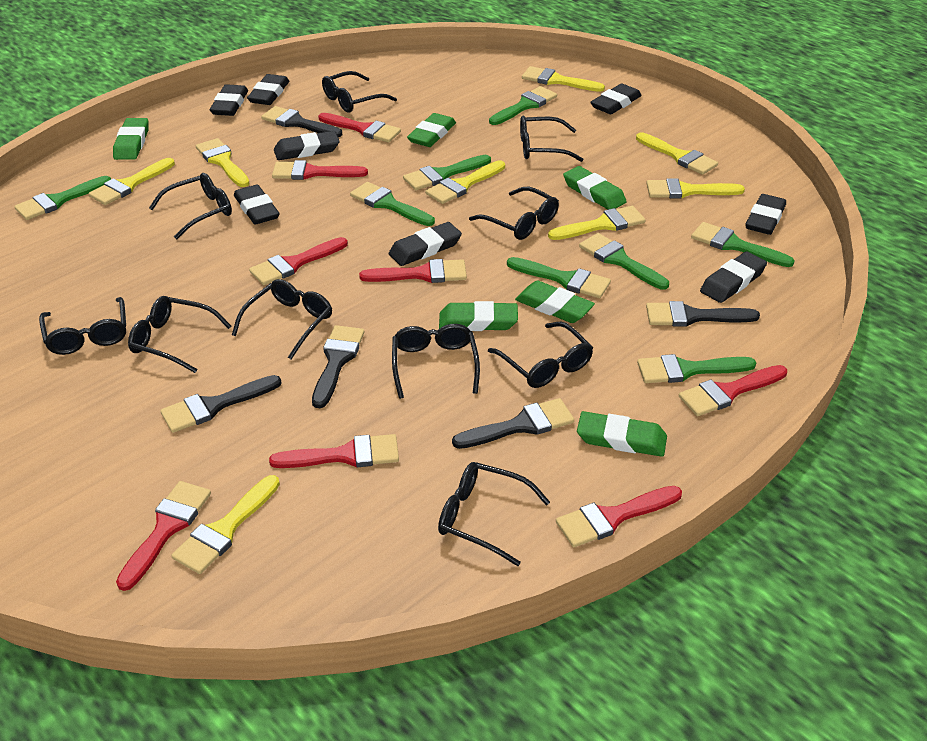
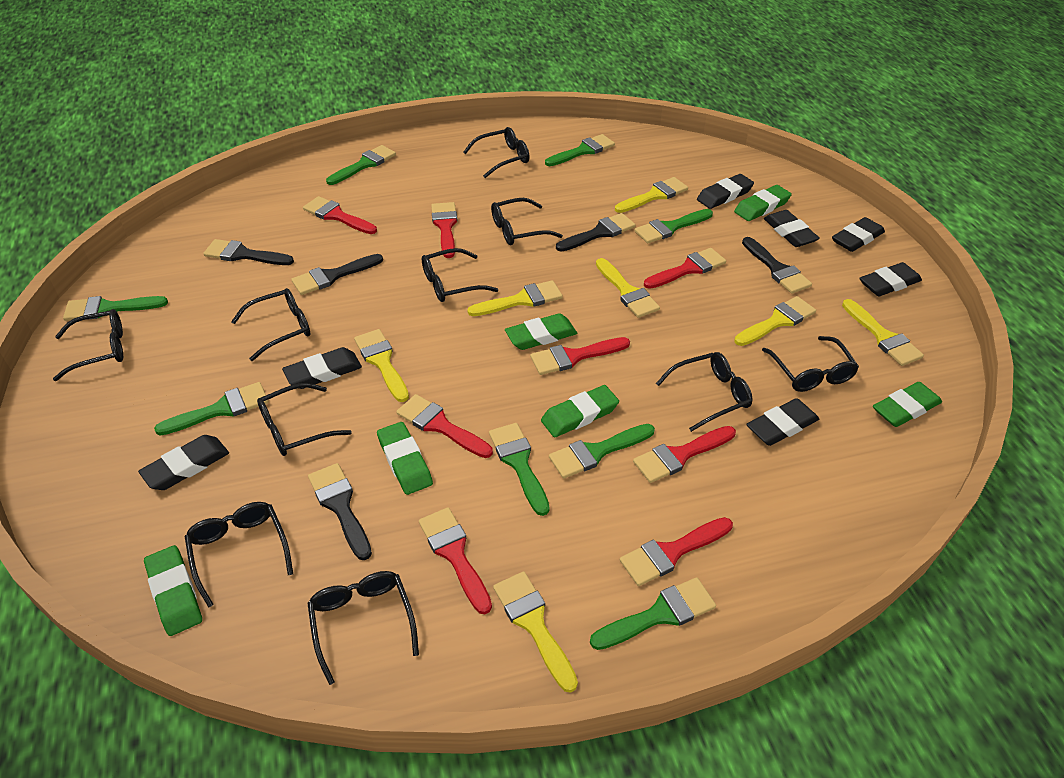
black eraser: [210,84,248,116] [234,185,279,225] [247,74,289,105] [274,131,340,160] [389,222,462,266] [590,83,642,114] [700,251,767,303] [745,194,786,235] = 8 -> [138,435,229,490] [282,347,362,389] [697,174,754,209] [746,398,819,446] [764,210,820,247] [832,217,885,252] [860,262,922,296] = 7
yellow brush: [89,158,175,205] [171,475,280,574] [196,138,250,187] [425,160,505,204] [522,66,605,92] [548,206,646,240] [636,132,718,175] [646,178,745,199] = 8 -> [354,329,409,402] [467,280,563,316] [493,571,578,693] [596,258,660,318] [615,177,688,213] [734,296,816,346] [842,299,924,366] = 7

